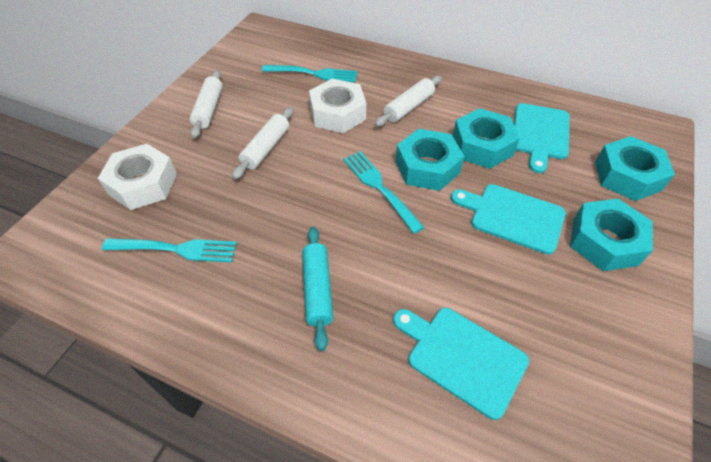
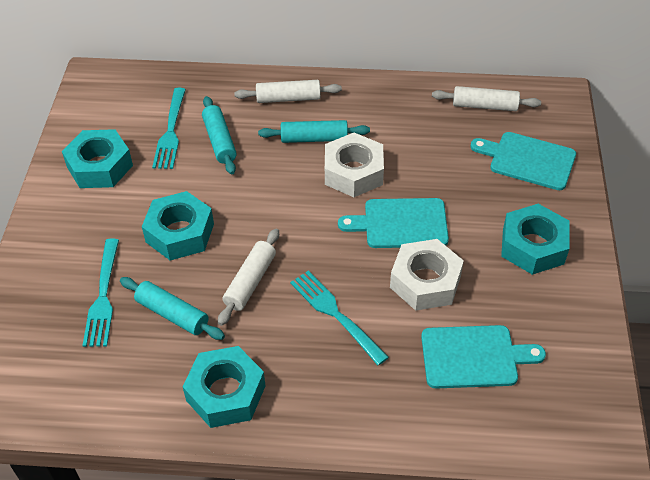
turquoise rolling pin: [302,227,333,351] = 1 -> [120,277,225,340] [202,96,237,174] [258,120,370,143] = 3

